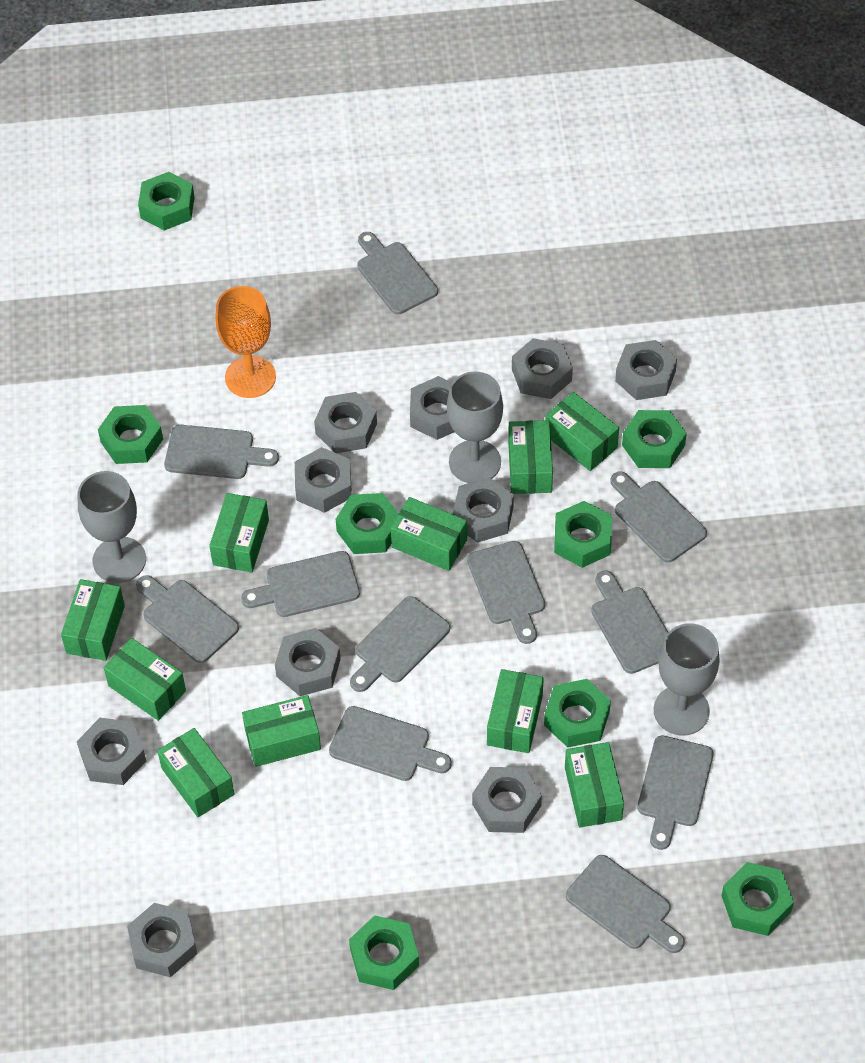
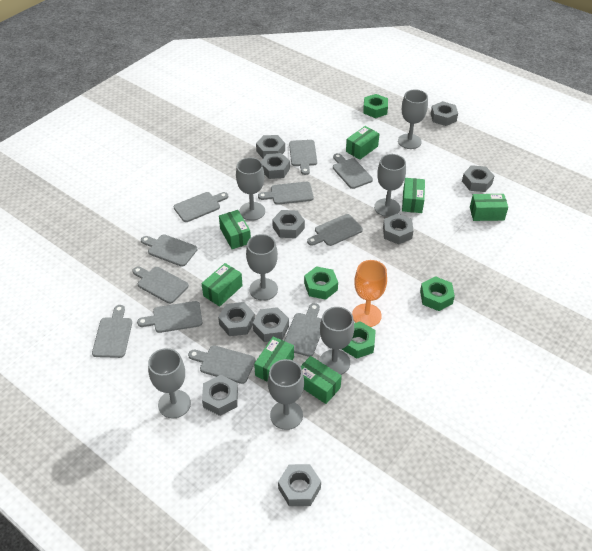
green box: [61,579,125,661] [104,638,186,721] [157,728,234,817] [209,493,269,572] [242,695,321,767] [391,497,467,571] [487,669,544,753] [508,420,553,494] [545,392,619,471] [565,742,624,828] = 10 -> [201,263,243,307] [219,210,251,249] [254,337,294,382] [300,356,342,404] [346,126,379,160] [402,178,425,213] [470,194,508,221] = 7
green nut: [98,405,163,464] [138,172,195,231] [336,493,399,554] [349,915,419,990] [544,679,611,748] [554,501,612,568] [622,410,687,468] [721,862,794,936] = 8 -> [304,266,338,300] [341,321,376,359] [363,94,388,118] [420,276,455,311] = 4
grey goblet: [78,471,146,583] [447,371,503,483] [654,623,720,735] = 3 -> [148,348,191,419] [236,157,265,221] [246,234,278,301] [268,359,304,430] [319,307,354,375] [374,154,406,217] [398,89,428,149] = 7

